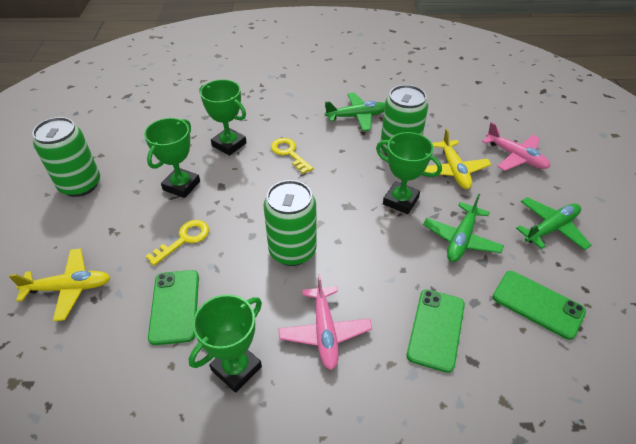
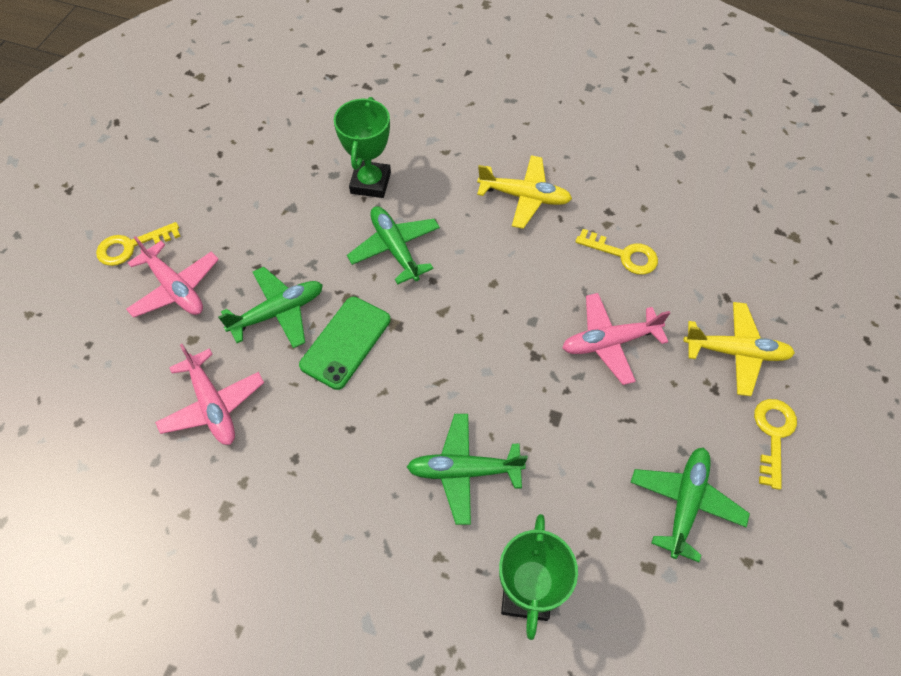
green can: [32,117,100,197] [263,180,316,266] [381,85,428,156] = 3 -> none = 0
green phone: [148,270,199,345] [407,289,465,373] [493,271,586,340] = 3 -> [299,297,390,390] = 1
green plane: [325,93,385,131] [423,193,504,262] [516,197,592,250] = 3 -> [218,267,323,348] [347,206,440,284] [407,414,528,525] [630,447,750,562] = 4
green trophy: [144,118,200,198] [189,294,262,393] [199,79,247,156] [376,132,442,214] = 4 -> [334,97,391,198] [499,514,578,640] = 2
pink plane: [278,274,372,370] [482,122,550,171] = 2 -> [126,236,219,318] [155,344,264,445] [562,293,670,385] = 3
yellow key: [146,220,209,266] [271,138,314,174] = 2 -> [96,222,181,266] [575,229,658,275] [754,399,797,490] = 3

